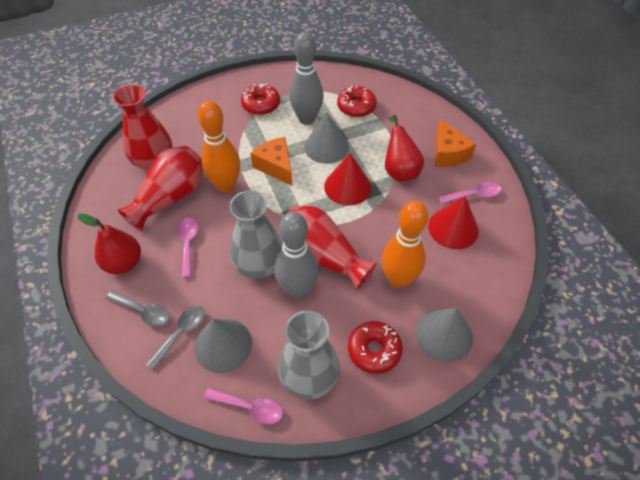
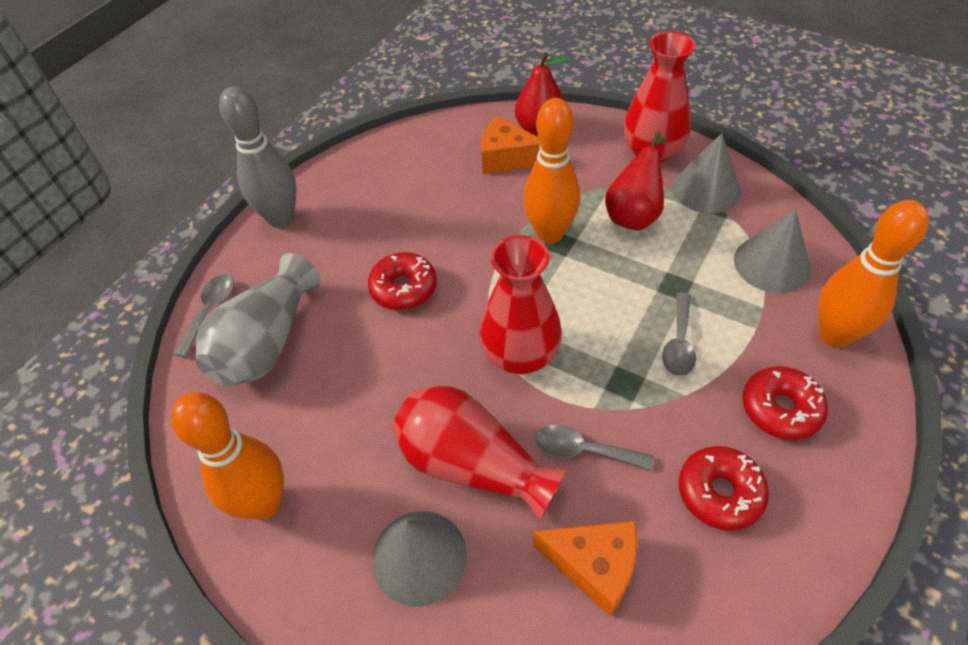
grey bowling pin: [274,212,319,299] [289,32,324,125] = 2 -> [219,86,296,228] = 1
grey spoon: [106,291,170,327] [146,306,205,370] = 2 -> [174,275,234,358] [536,425,654,470] [662,293,696,376] = 3
grey vase: [229,190,283,279] [278,310,340,400] = 2 -> [195,253,321,387] = 1
orange bowling pin: [198,100,240,193] [381,201,428,288] = 2 -> [171,392,284,520] [523,98,580,244] [818,200,929,348] = 3
pink spoon: [177,218,198,278] [204,388,283,425] [438,182,501,204] = 3 -> none = 0
red cone: [324,153,372,206] [428,196,479,249] = 2 -> none = 0

